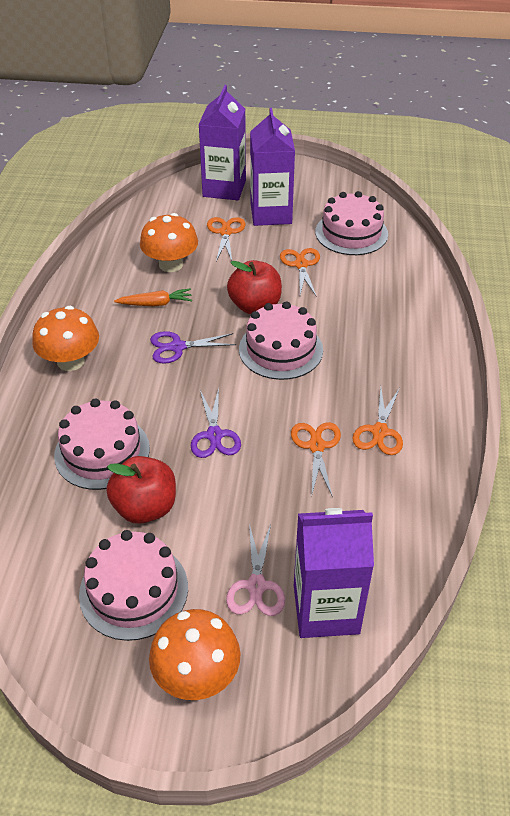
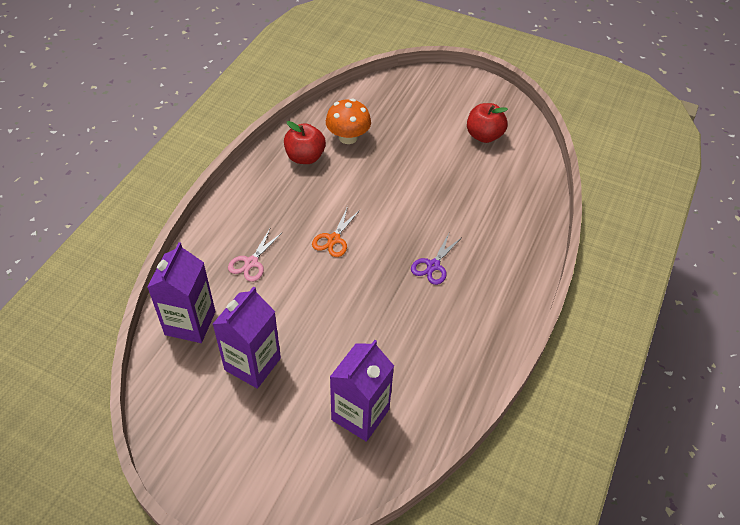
orange carrot: [114,289,192,306] = 1 -> none = 0
orange mushroom: [32,306,99,371] [140,213,198,272] [149,609,240,700] = 3 -> [326,99,371,144] = 1
orange scissors: [207,217,246,261] [280,248,320,297] [291,422,341,498] [352,387,403,455] = 4 -> [312,206,360,257] = 1
pink cake: [54,399,150,490] [79,530,188,641] [239,301,323,380] [315,191,388,255] = 4 -> none = 0
purple scissors: [150,331,236,364] [190,388,241,458] = 2 -> [411,233,461,285] = 1

